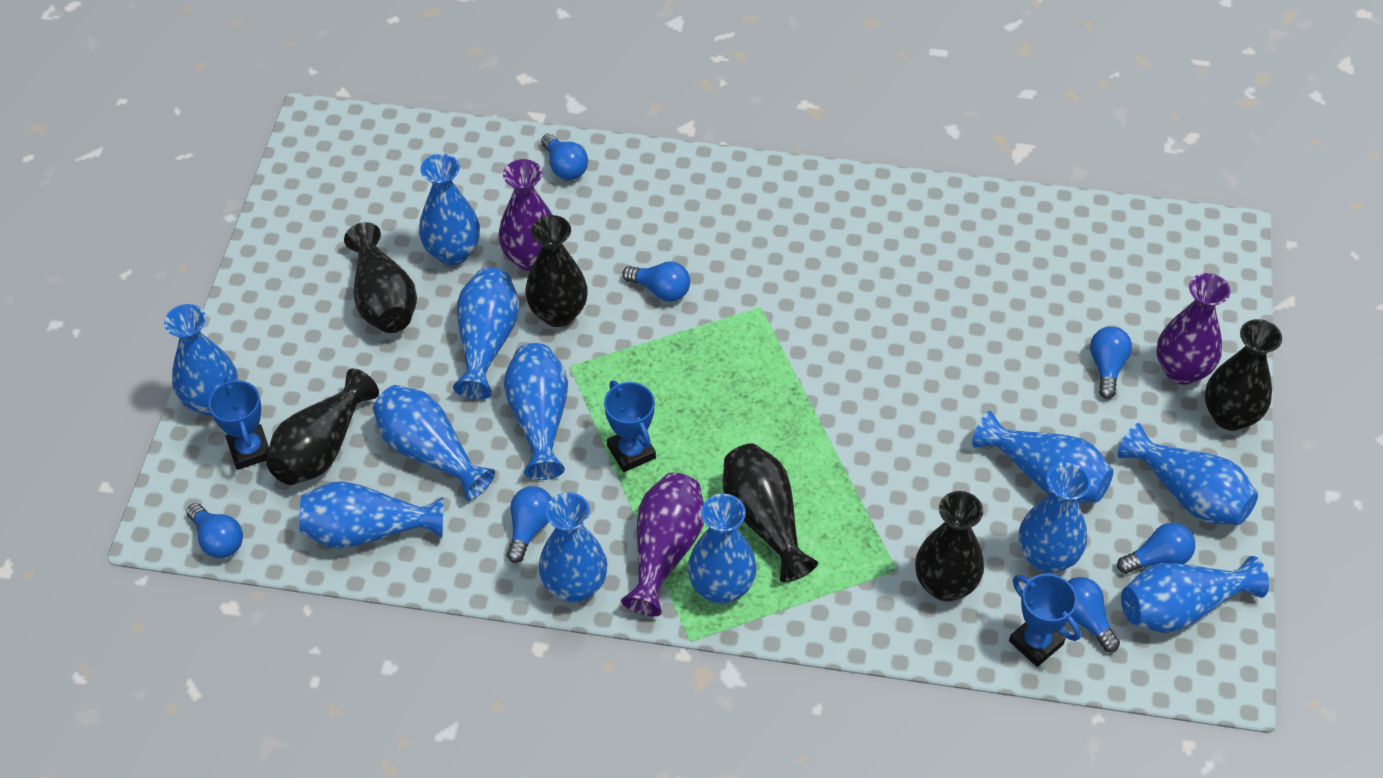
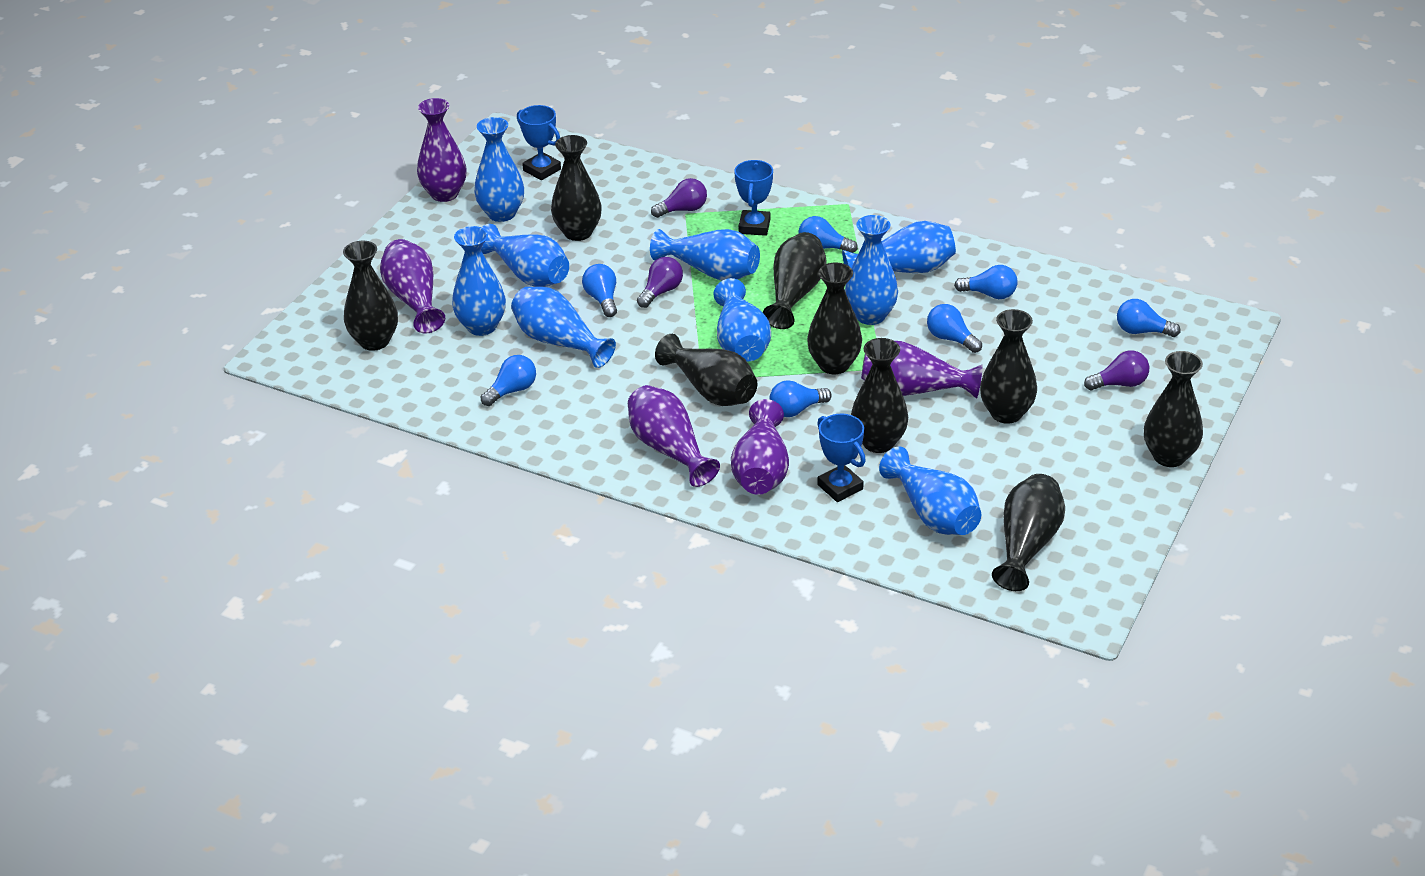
black vase: [266,368,379,485] [344,222,417,333] [525,215,588,327] [723,443,818,582] [915,491,984,601] [1205,319,1282,431] = 6 -> [343,241,398,351] [551,135,602,241] [655,334,758,406] [763,232,827,329] [807,262,862,374] [851,338,908,453] [980,309,1037,424] [992,474,1065,591] [1144,351,1203,467] = 9
blue vase: [164,304,238,416] [299,481,444,549] [373,385,495,501] [419,153,480,265] [453,268,519,400] [504,343,568,480] [539,492,607,603] [688,494,757,604] [972,411,1113,503] [1019,463,1091,573] [1118,423,1258,525] [1121,556,1269,633] = 12 -> [452,226,506,336] [474,117,524,222] [481,224,569,287] [511,287,616,368] [650,229,760,281] [714,278,771,362] [842,221,956,273] [845,215,898,325] [879,447,981,535] = 9
purple light bulb: none = 0 -> [637,257,683,308] [651,178,707,218] [1084,350,1149,390] = 3
purple vase: [498,159,553,271] [621,473,704,617] [1157,273,1230,385] = 3 -> [380,239,445,334] [417,98,466,202] [628,385,720,487] [731,399,789,495] [861,341,983,399] = 5

